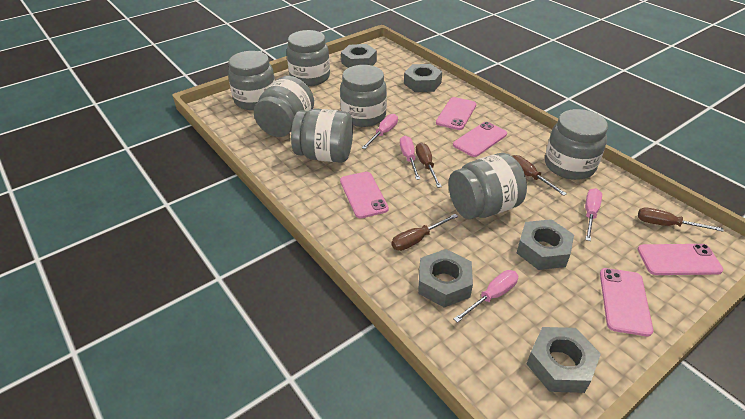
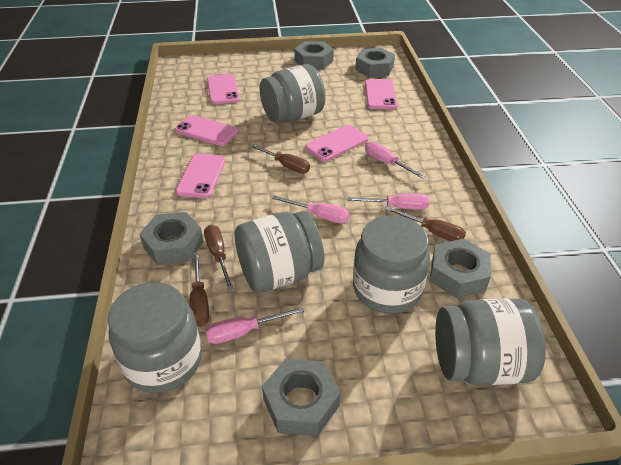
grey jar: [228,51,275,110] [254,76,314,137] [287,30,330,86] [291,109,353,163] [340,65,387,127] [449,153,527,219] [545,109,608,180] = 7 -> [108,282,202,393] [234,211,324,293] [260,64,326,123] [353,215,430,314] [435,298,546,385] = 5

